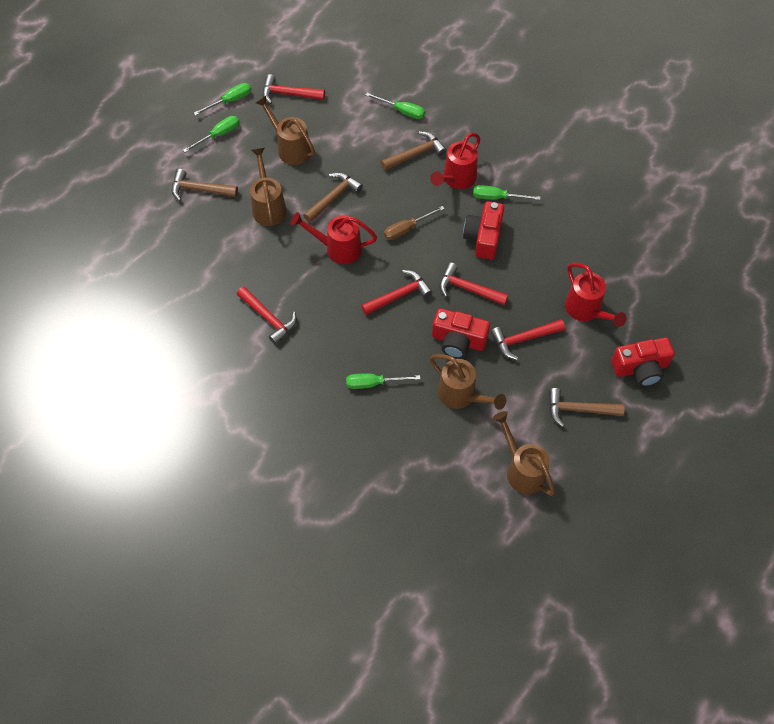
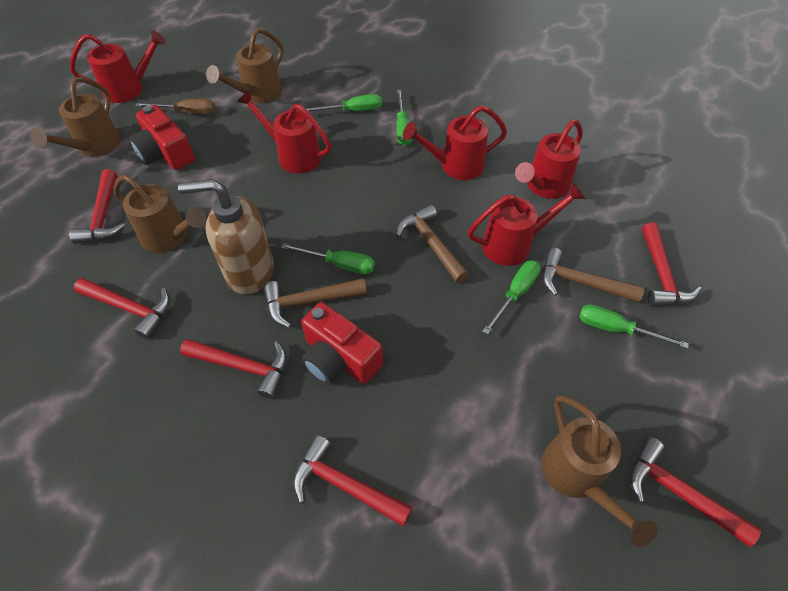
brown hammer: [172,169,238,201] [303,172,363,223] [381,131,447,171] [549,388,625,427] = 4 -> [263,278,367,328] [396,204,469,283] [542,248,645,303] = 3
brown soap dispenser: none = 0 -> [178,179,274,295] = 1
red camera: [432,308,490,359] [463,201,504,259] [611,337,674,387] = 3 -> [129,105,195,170] [301,302,383,385] = 2
red hammer: [237,286,297,345] [263,74,325,104] [361,270,433,315] [439,262,509,306] [491,319,565,360] = 5 -> [69,169,125,244] [74,278,170,339] [180,339,287,399] [293,435,412,526] [629,437,761,547] [642,223,702,306] = 6
red watering can: [291,212,377,264] [430,133,480,189] [565,263,627,327] = 3 -> [70,30,166,103] [237,89,331,174] [403,105,507,180] [468,182,586,266] [515,119,583,199] = 5

